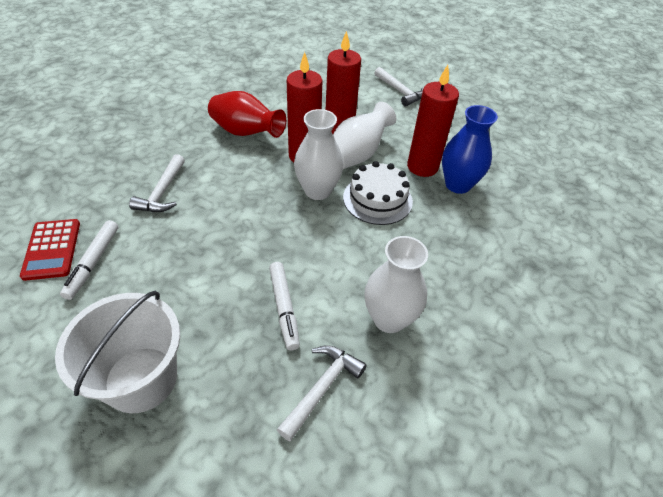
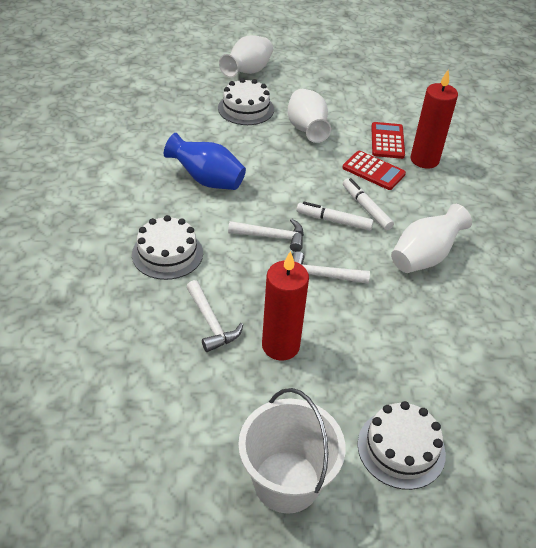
red calculator: [20,219,80,281] = 1 -> [342,151,406,190] [371,122,405,159] = 2
red candle: [287,52,323,162] [326,31,361,134] [407,65,459,177] = 3 -> [262,251,309,360] [411,70,458,169] = 2
red vase: [208,91,286,138] = 1 -> none = 0
white cake: [343,161,413,225] = 1 -> [132,215,203,280] [218,78,274,125] [357,401,446,490] = 3

